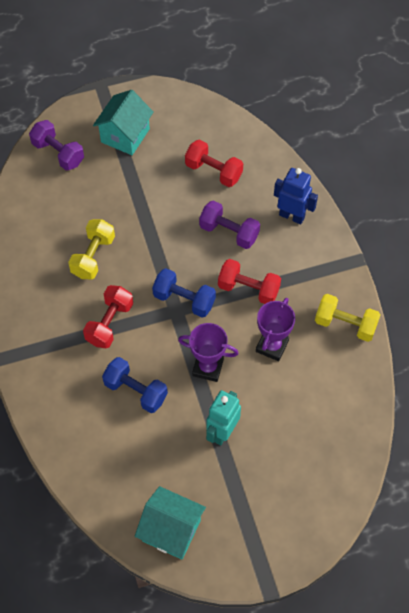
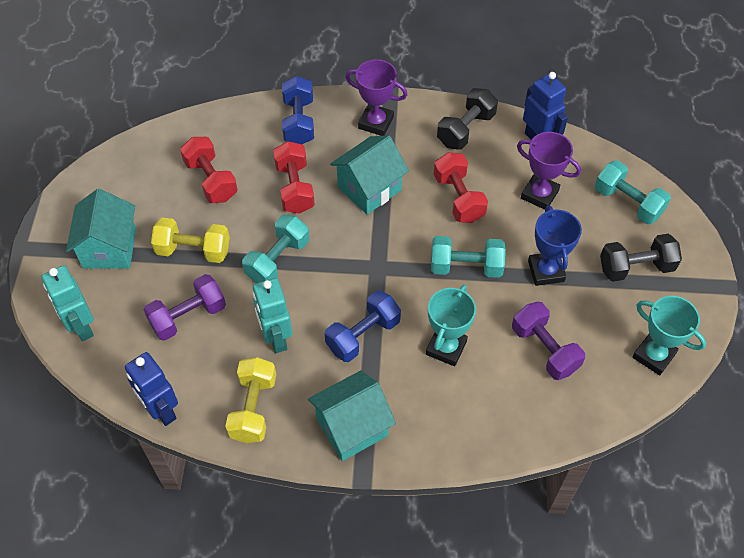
black dumbbell: none = 0 -> [437,88,498,150] [600,234,682,282] = 2
blue robot: [274,168,318,224] = 1 -> [125,352,178,426] [523,72,568,140] = 2
blue trophy: none = 0 -> [528,206,582,286] = 1
turquoise dumbbell: none = 0 -> [242,215,309,283] [431,236,506,278] [595,160,671,224] = 3
turquoise house: [93,90,153,155] [135,486,206,560] = 2 -> [66,189,136,269] [308,370,396,461] [330,136,409,215] = 3
turquoise robot: [206,390,241,445] = 1 -> [42,265,94,341] [253,278,292,353] = 2
turquoise trophy: none = 0 -> [426,285,476,366] [632,296,706,376] = 2

